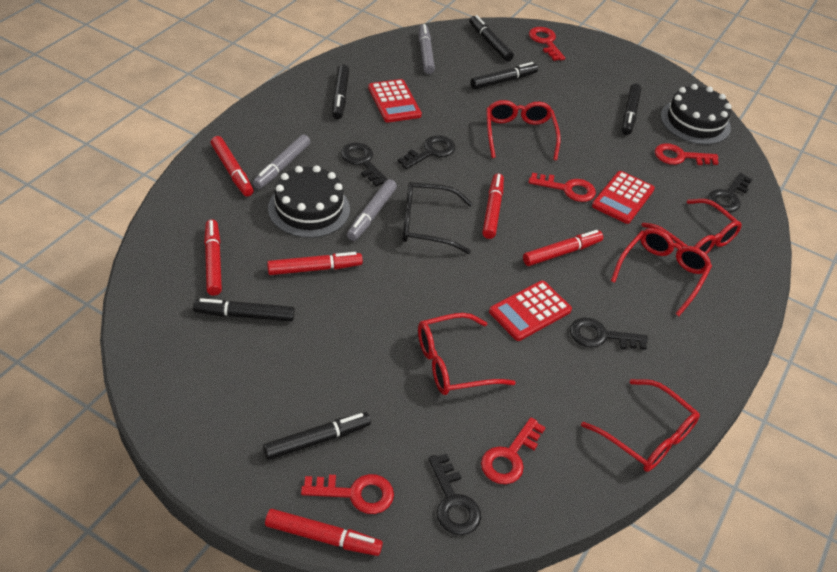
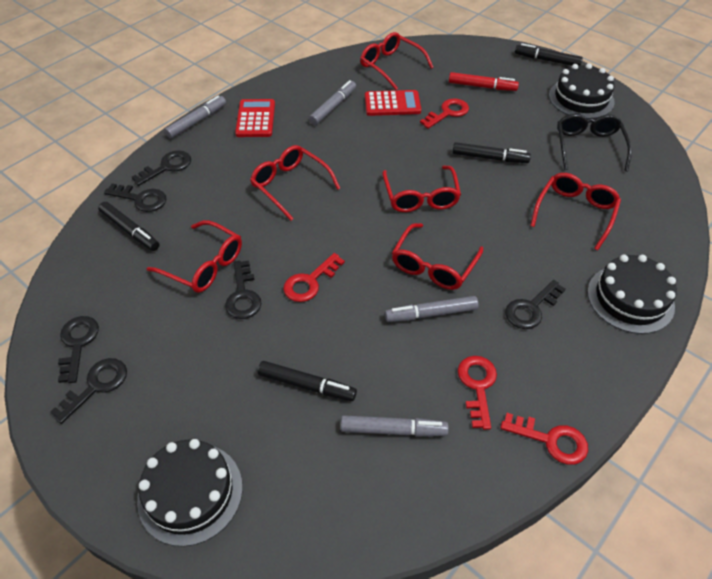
black cake: [268,165,350,238] [661,84,732,145] = 2 -> [137,439,243,547] [549,63,615,119] [587,255,677,334] = 3
black key: [341,143,388,187] [398,135,455,169] [428,454,481,535] [570,317,648,350] [708,173,752,212] = 5 -> [50,358,127,424] [58,316,99,383] [104,183,166,212] [132,150,191,186] [225,261,262,319] [505,280,565,329] = 6
black marker: [193,298,295,322] [263,412,371,460] [332,64,349,119] [469,15,514,62] [470,62,538,89] [622,84,641,135] = 6 -> [98,202,159,251] [258,361,357,401] [452,142,531,163] [515,43,583,66] = 4
grey marker: [253,134,310,189] [347,179,397,241] [419,24,435,74] = 3 -> [164,96,226,139] [309,80,356,125] [341,415,449,437] [385,296,479,322] = 4
red calculator: [368,79,422,123] [489,281,572,341] [592,171,655,224] = 3 -> [235,99,275,137] [365,90,421,116] = 2
red glasses: [418,313,516,395] [486,100,560,160] [581,379,700,472] [611,228,712,316] [641,199,742,254] = 5 -> [146,220,242,293] [250,145,340,221] [360,32,434,90] [382,165,461,212] [392,223,483,290] [530,173,621,250] = 6
red key: [301,474,394,514] [481,417,546,484] [528,173,596,202] [529,27,565,61] [655,143,719,165] = 5 -> [283,253,345,302] [420,98,469,129] [458,356,497,430] [500,413,588,465] = 4
red marker: [204,219,222,296] [211,136,254,197] [265,509,383,556] [267,252,363,275] [482,173,504,239] [523,230,603,266] = 6 -> [449,72,519,91] = 1

